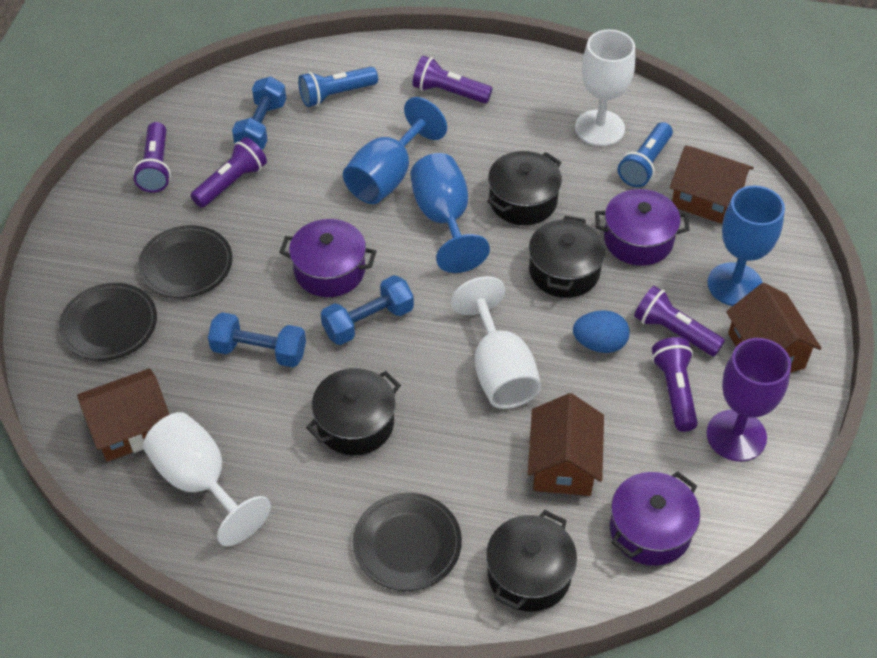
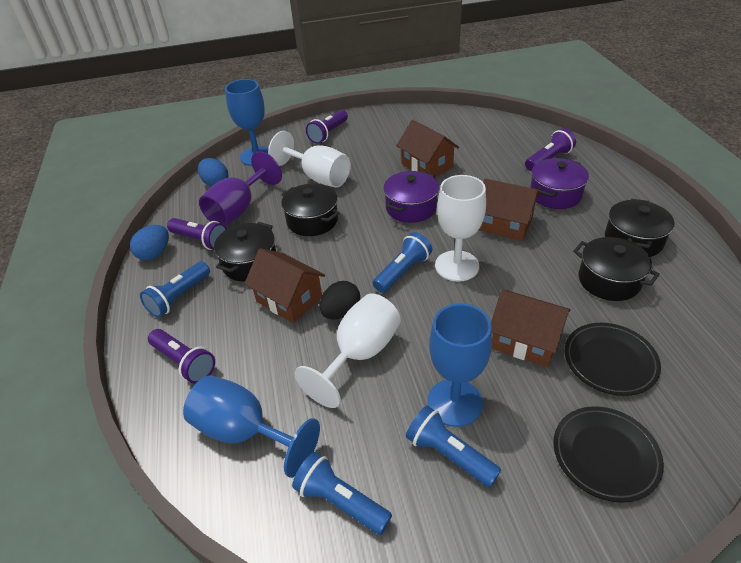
black egg: none = 0 -> [319,281,360,320] = 1
black plate: [59,283,157,361] [138,225,233,298] [353,493,462,591] = 3 -> [553,406,664,503] [565,323,661,396] = 2
blue dumbbell: [208,312,306,367] [232,76,286,149] [320,275,414,345] = 3 -> none = 0
blue egg: [573,310,630,353] = 1 -> [130,225,169,260] [198,158,228,187] = 2
blue flashlight: [298,67,378,107] [618,122,673,187] = 2 -> [140,261,210,318] [292,452,392,535] [373,232,432,293] [406,406,501,487] = 4
purple flashlight: [133,122,171,193] [191,137,267,208] [412,56,492,104] [634,286,725,356] [652,337,698,432] = 5 -> [148,329,215,384] [167,218,227,250] [306,110,348,144] [525,128,576,171] = 4
purple pot: [279,219,376,297] [595,189,690,266] [610,471,700,566] = 3 -> [383,171,439,223] [530,158,589,209] = 2

